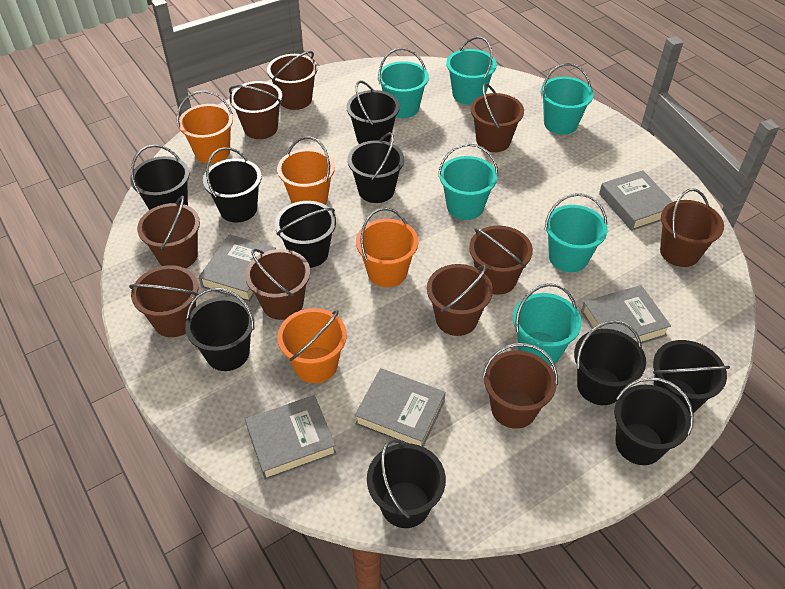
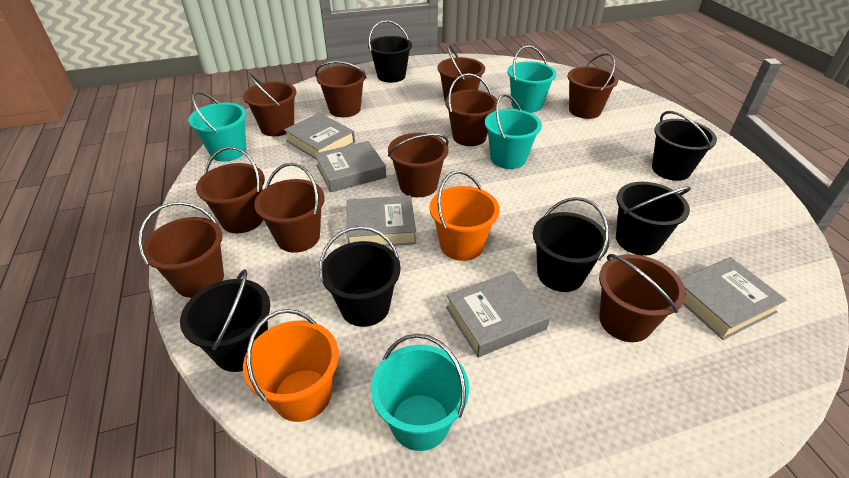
black bucket: [130,145,190,210] [185,288,254,371] [203,147,262,223] [275,201,336,268] [346,81,400,144] [347,132,404,203] [367,439,446,528] [574,320,646,405] [614,377,694,465] [653,340,730,414] = 10 -> [180,269,270,372] [319,226,401,327] [368,20,412,83] [533,197,609,292] [616,182,691,256] [652,111,717,181] = 6
orange bucket: [177,91,233,164] [277,137,335,205] [277,308,347,383] [356,208,418,287] = 4 -> [243,309,339,422] [430,171,500,261] = 2
turquoise bucket: [378,48,429,118] [438,144,498,220] [446,36,497,105] [513,283,582,366] [541,63,594,135] [545,193,608,272] = 6 -> [188,91,246,161] [371,333,469,451] [485,94,542,169] [507,45,557,113] = 4

